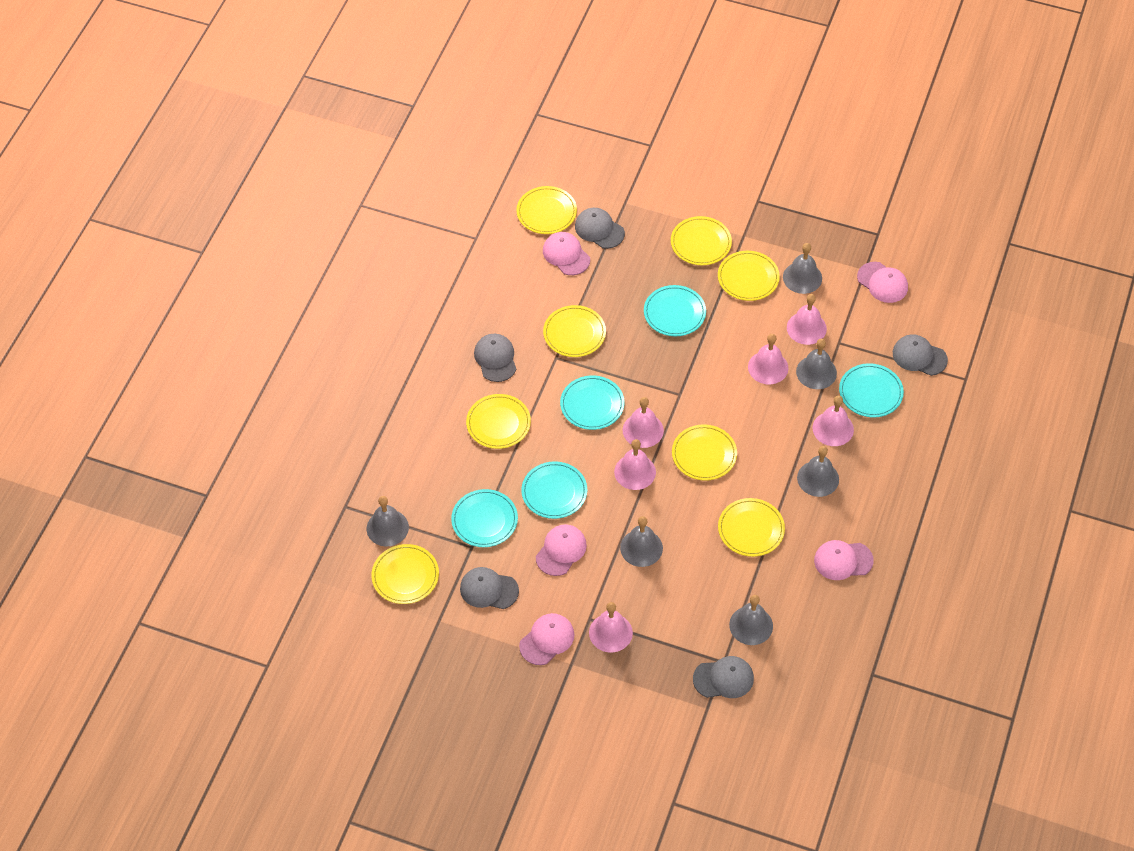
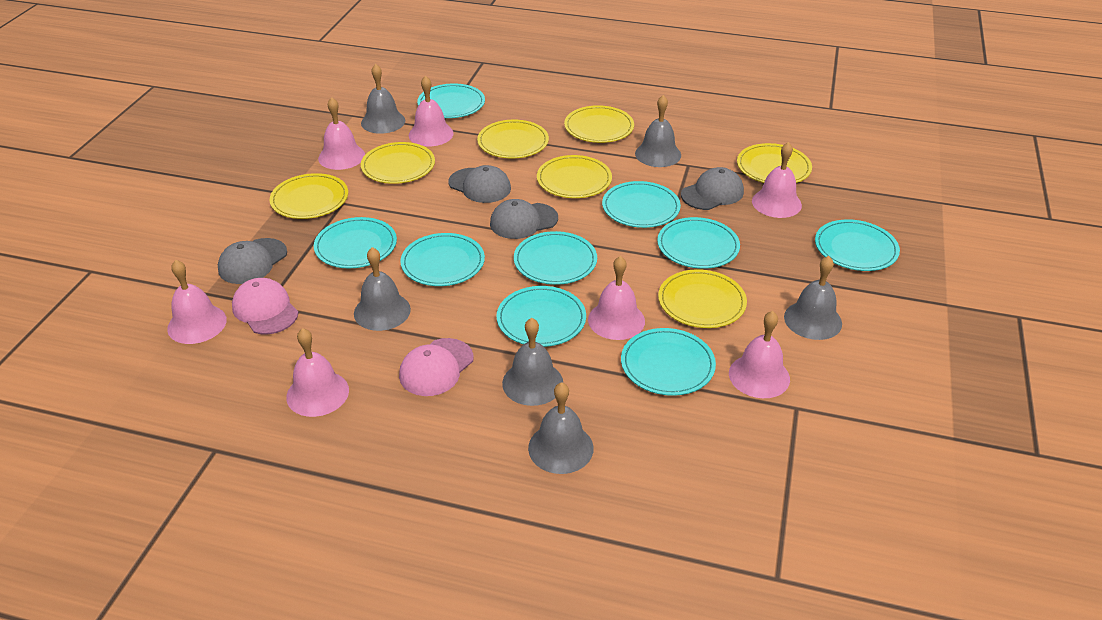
grey cap: [460,567,519,609] [474,334,516,382] [575,208,625,249] [693,656,754,698] [893,334,948,376] = 5 -> [218,238,287,284] [448,165,511,203] [490,199,558,239] [681,167,744,210] = 4
pink bell: [589,602,633,653] [614,439,656,490] [622,397,664,448] [748,334,788,384] [787,294,827,345] [813,396,854,446] = 6 -> [167,260,227,344] [286,328,349,417] [318,97,365,170] [409,76,454,146] [588,256,645,340] [729,311,790,398] [752,142,802,218] = 7
pink cap: [519,613,574,665] [536,524,587,576] [543,232,590,275] [814,540,874,580] [857,262,908,303] = 5 -> [232,278,299,334] [399,338,474,396] = 2
turquoise plate: [451,489,518,547] [521,461,587,519] [560,375,624,430] [644,285,706,336] [839,363,904,417] = 5 -> [314,217,397,268] [400,233,485,286] [417,83,485,118] [496,286,586,347] [514,231,597,285] [602,181,681,228] [621,328,716,396] [657,217,740,269] [815,219,900,271] = 9
yellow plate: [371,544,439,604] [466,394,531,449] [516,186,577,234] [543,305,606,357] [671,216,732,265] [672,425,737,481] [718,251,780,301] [718,498,785,557] = 8 -> [270,173,348,219] [361,142,435,184] [477,120,549,158] [537,155,612,198] [564,105,634,143] [658,269,747,328] [737,143,812,183] = 7

